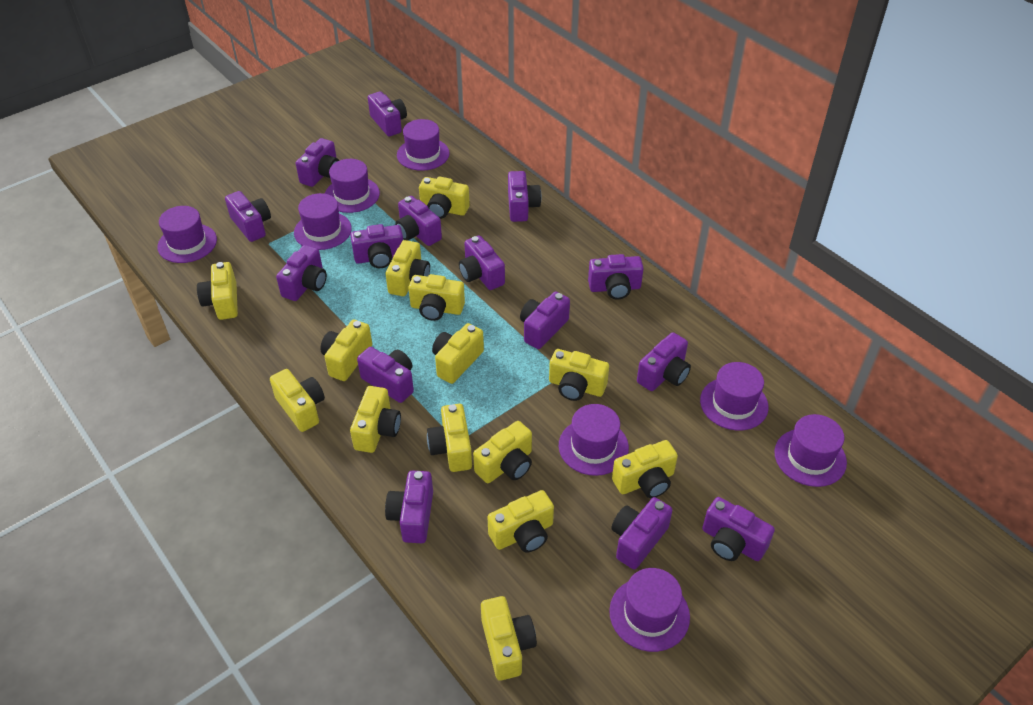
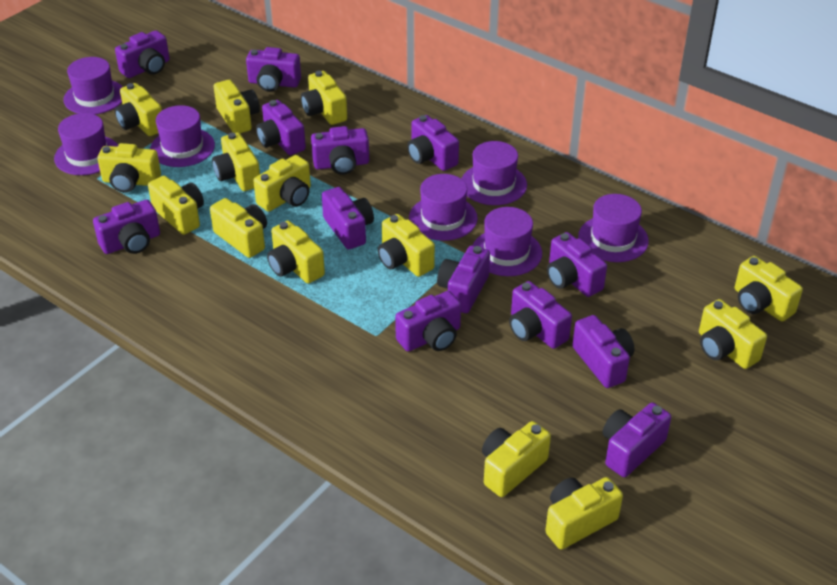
purple camera: [225,191,271,242] [276,245,327,301] [296,138,339,187] [350,224,403,268] [357,347,414,403] [368,91,407,136] [385,471,433,543] [395,196,442,246] [459,235,505,290] [508,171,542,222] [520,292,570,349] [588,254,644,299] [611,497,673,570] [637,332,691,391] [702,497,775,561] = 15 -> [93,200,160,254] [115,30,170,78] [246,47,301,92] [256,100,306,155] [311,126,369,175] [322,187,374,249] [395,291,461,352] [407,115,459,171] [437,245,490,313] [509,281,572,349] [547,232,607,297] [573,315,634,388] [603,403,671,477] = 13
purple hat: [157,206,217,263] [294,193,352,250] [325,159,380,213] [397,119,450,171] [559,404,629,476] [609,568,690,652] [700,362,769,431] [774,414,847,487] = 8 -> [54,113,118,175] [64,57,123,115] [150,105,215,167] [409,174,478,241] [461,141,527,205] [472,207,542,276] [578,194,649,262] = 7

